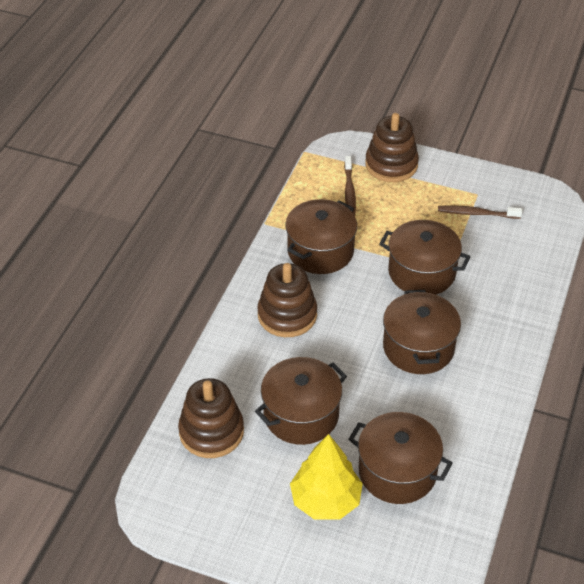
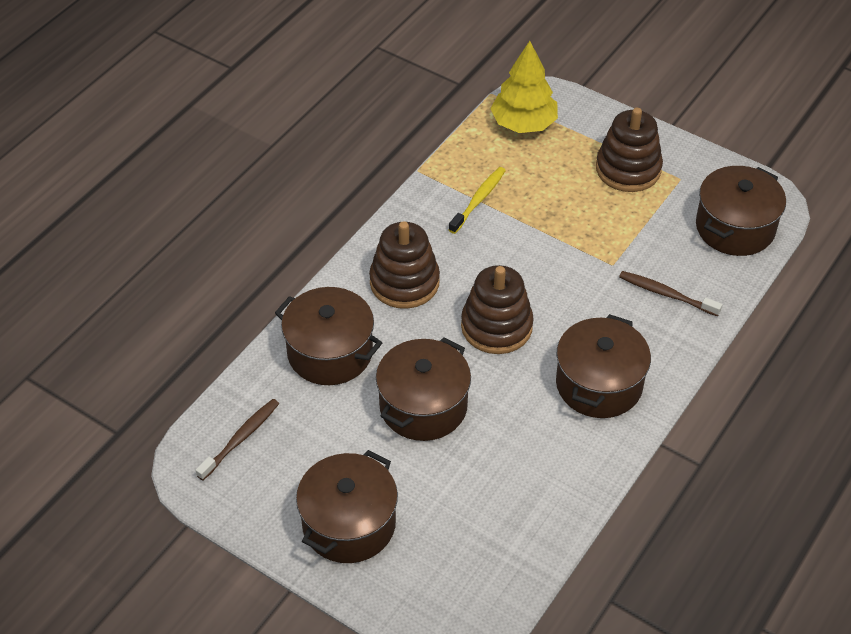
yellow toothbrush: none = 0 -> [449,167,506,234] = 1

